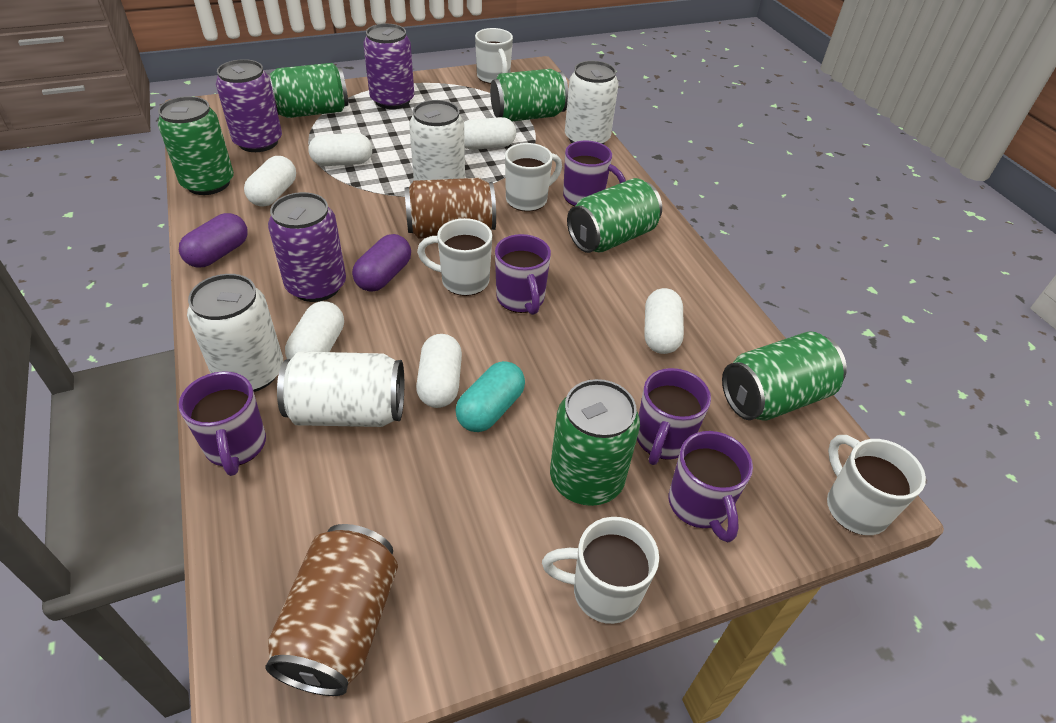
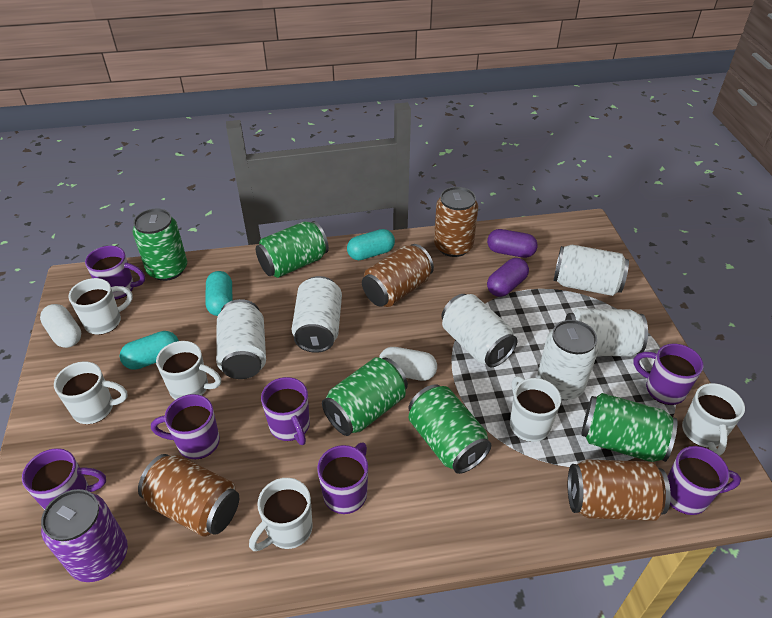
brown can: [265,524,398,696] [404,178,496,239] = 2 -> [138,454,239,537] [362,244,434,307] [434,187,478,257] [568,459,671,521] = 4
green can: [158,96,234,195] [267,63,348,118] [490,69,568,121] [550,379,640,506] [567,178,662,253] [722,331,847,421] = 6 -> [132,209,187,281] [256,221,329,278] [322,357,408,436] [409,384,491,474] [581,393,677,462] = 5
purple can: [216,59,282,152] [268,192,346,302] [363,24,414,109] = 3 -> [41,489,128,582] = 1
purple mug: [179,371,266,476] [495,234,551,315] [563,141,626,206] [637,368,711,465] [669,431,753,542] = 5 -> [22,448,106,510] [85,246,145,300] [151,394,220,459] [261,377,310,445] [317,443,368,514] [633,344,704,405] [667,446,741,515] = 7
turquoise capsule: [455,361,525,432] = 1 -> [120,331,179,370] [205,271,233,316] [347,229,395,260] = 3
white can: [187,274,283,392] [277,352,404,427] [409,100,465,181] [565,61,619,144] = 4 -> [216,299,266,379] [292,276,342,353] [441,294,517,367] [537,320,599,400] [554,245,629,296] [565,308,648,357] = 6
white capsule: [244,156,296,207] [285,301,344,359] [308,133,372,166] [416,334,462,408] [464,117,516,150] [644,288,684,354] = 6 -> [40,304,81,348] [379,347,437,381] = 2
white mug: [417,218,492,296] [475,28,513,84] [505,143,562,212] [542,517,659,624] [827,435,926,535] = 5 -> [54,361,127,424] [69,278,133,335] [156,341,221,400] [249,478,313,551] [510,376,561,442] [682,383,745,456] = 6

